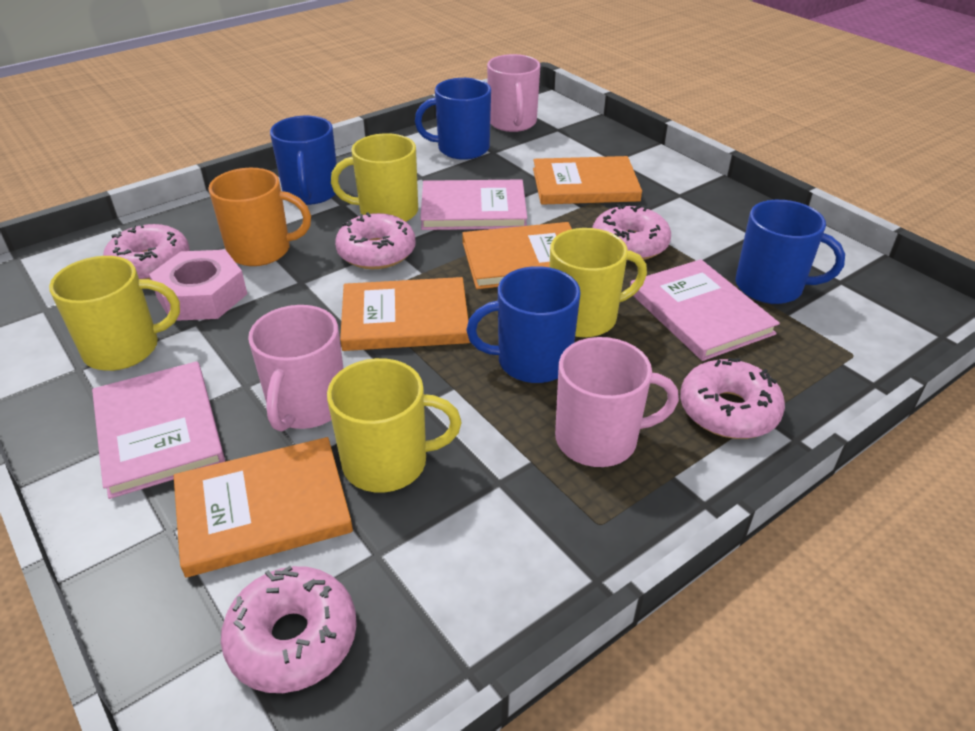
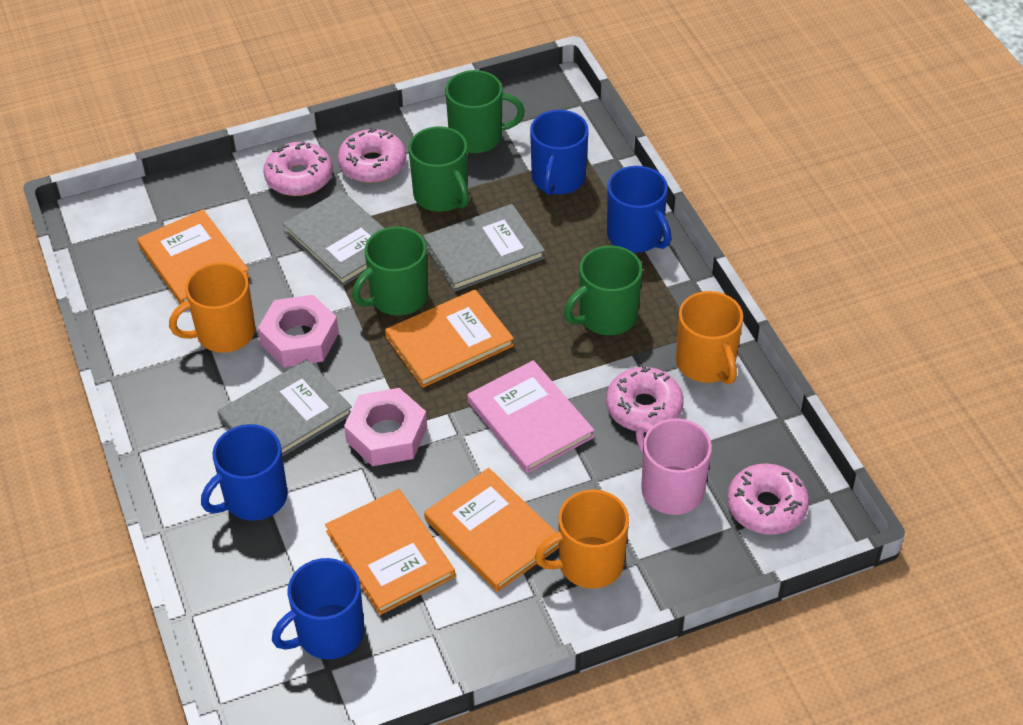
green mug: none = 0 -> [352,226,428,316] [409,126,469,212] [445,70,525,153] [564,245,642,335] = 4
grey book: none = 0 -> [217,359,352,456] [283,190,384,286] [423,204,545,292] = 3
orange mug: [208,168,311,266] = 1 -> [169,262,255,353] [535,490,629,588] [676,291,743,384] = 3
pink book: [92,361,225,499] [420,179,527,230] [630,259,780,361] = 3 -> [467,360,594,473] = 1
pink donut: [103,223,190,280] [221,566,357,693] [335,212,416,269] [592,204,671,261] [680,358,785,439] = 5 -> [263,142,333,196] [338,127,406,183] [606,365,684,432] [727,463,809,535] = 4
pink mug: [248,305,344,431] [487,54,540,132] [555,337,679,467] = 3 -> [636,418,712,515] = 1
pink nut: [149,250,247,321] = 1 -> [258,295,339,367] [344,388,427,466] = 2
yellow mug: [49,256,180,371] [327,358,461,493] [331,133,418,222] [549,228,647,338] = 4 -> none = 0

